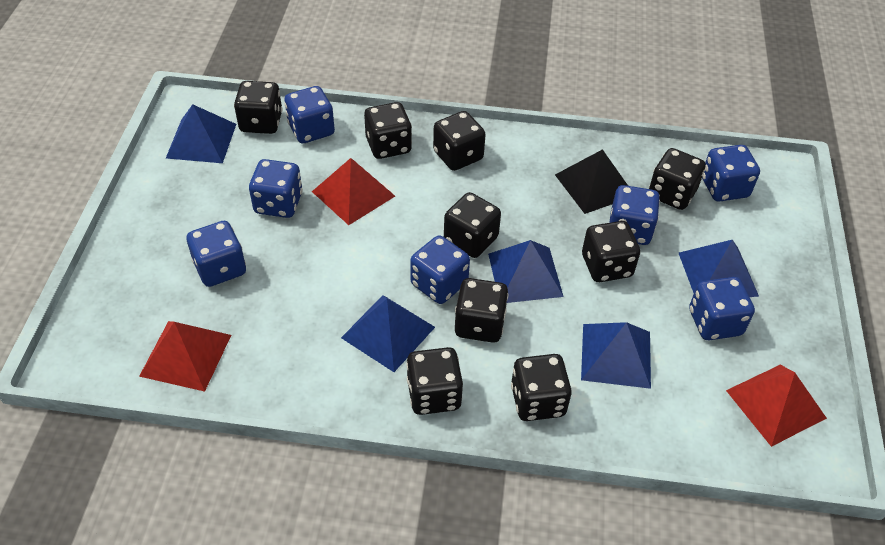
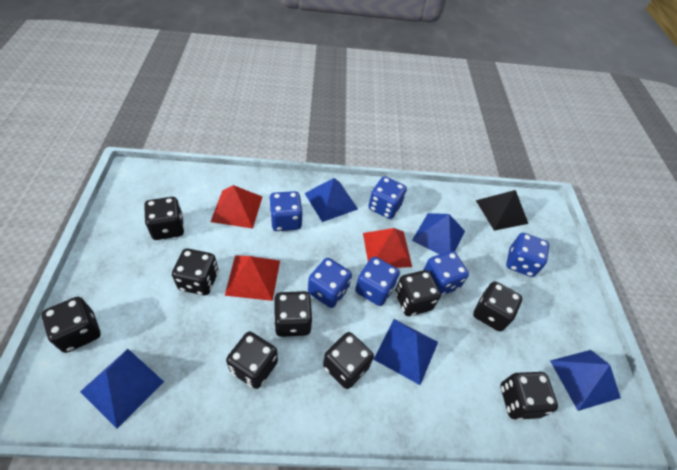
blue dice: [187,221,246,287] [249,159,302,218] [284,86,335,143] [410,235,470,304] [609,185,660,245] [689,277,755,340] [702,145,760,202] = 7 -> [269,191,302,231] [308,258,352,308] [355,257,400,306] [368,176,407,219] [423,251,469,296] [506,233,549,277] = 6

